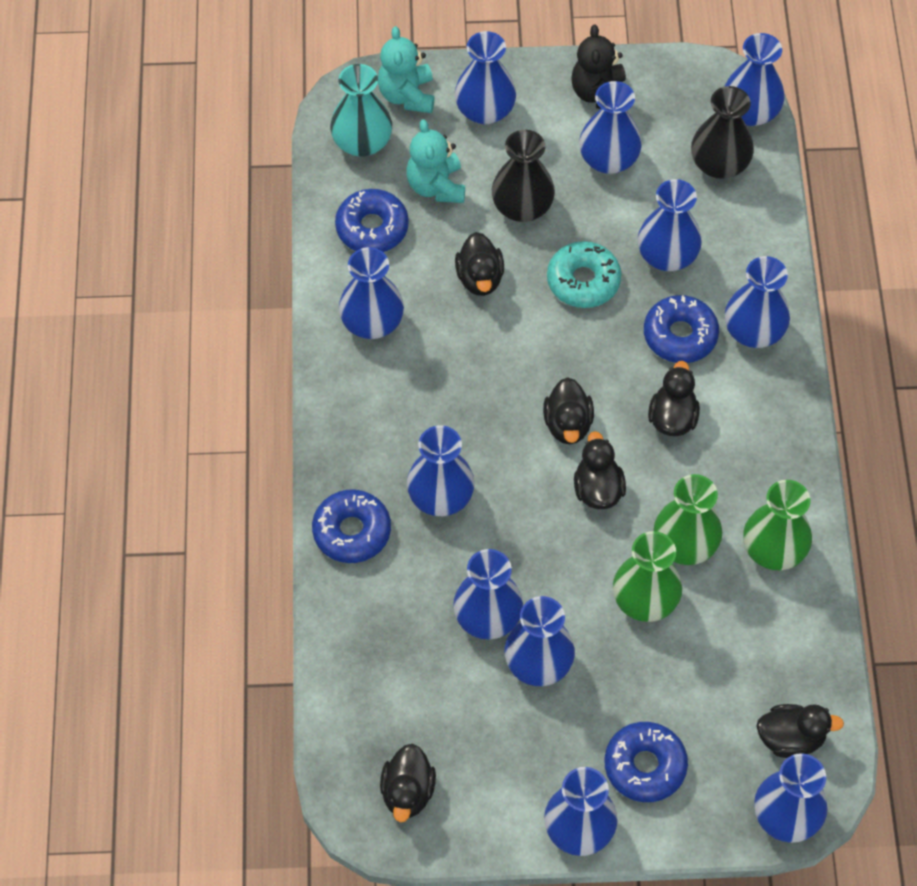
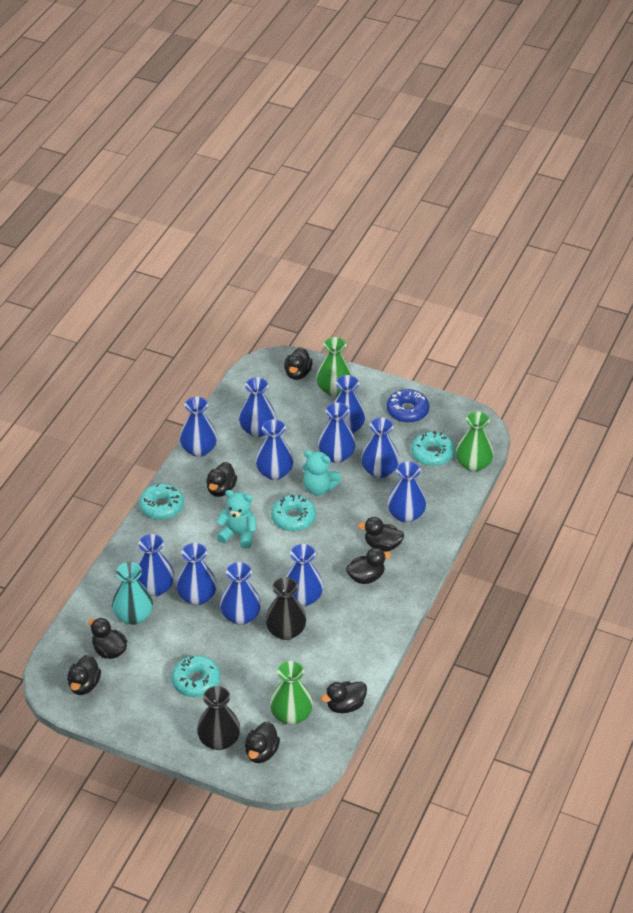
black duck: [380,743,436,823] [455,232,504,296] [543,377,594,444] [574,431,626,509] [648,361,700,436] [756,704,844,758] = 6 -> [67,655,101,695] [88,618,127,659] [206,462,237,497] [245,722,280,763] [284,347,313,380] [321,681,367,713] [346,548,391,584] [358,517,404,551] = 8
black teddy bear: [571,25,626,109] = 1 -> none = 0
blue donut: [312,489,391,563] [335,189,409,252] [604,722,688,802] [644,295,719,363] = 4 -> [387,389,429,423] = 1
turquoise donut: [547,241,621,308] = 1 -> [139,483,184,520] [171,655,220,697] [271,494,316,532] [411,431,455,466] = 4

